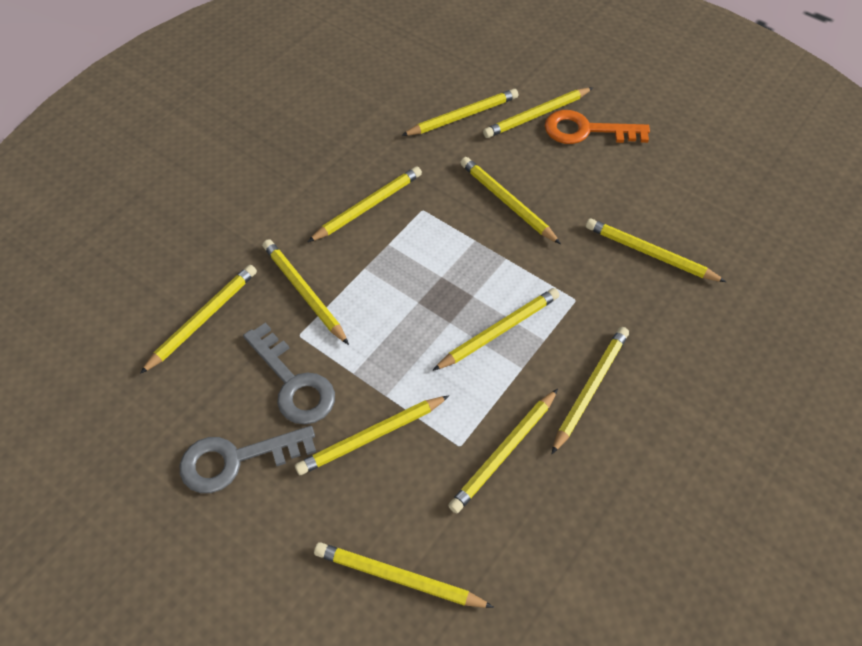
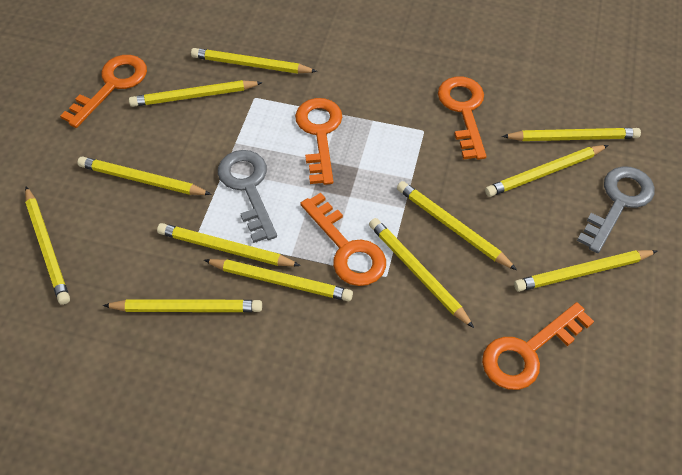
orange key: [545,110,650,144] = 1 -> [60,55,147,128] [295,98,342,185] [300,193,386,286] [438,77,486,160] [482,302,594,390] = 5

